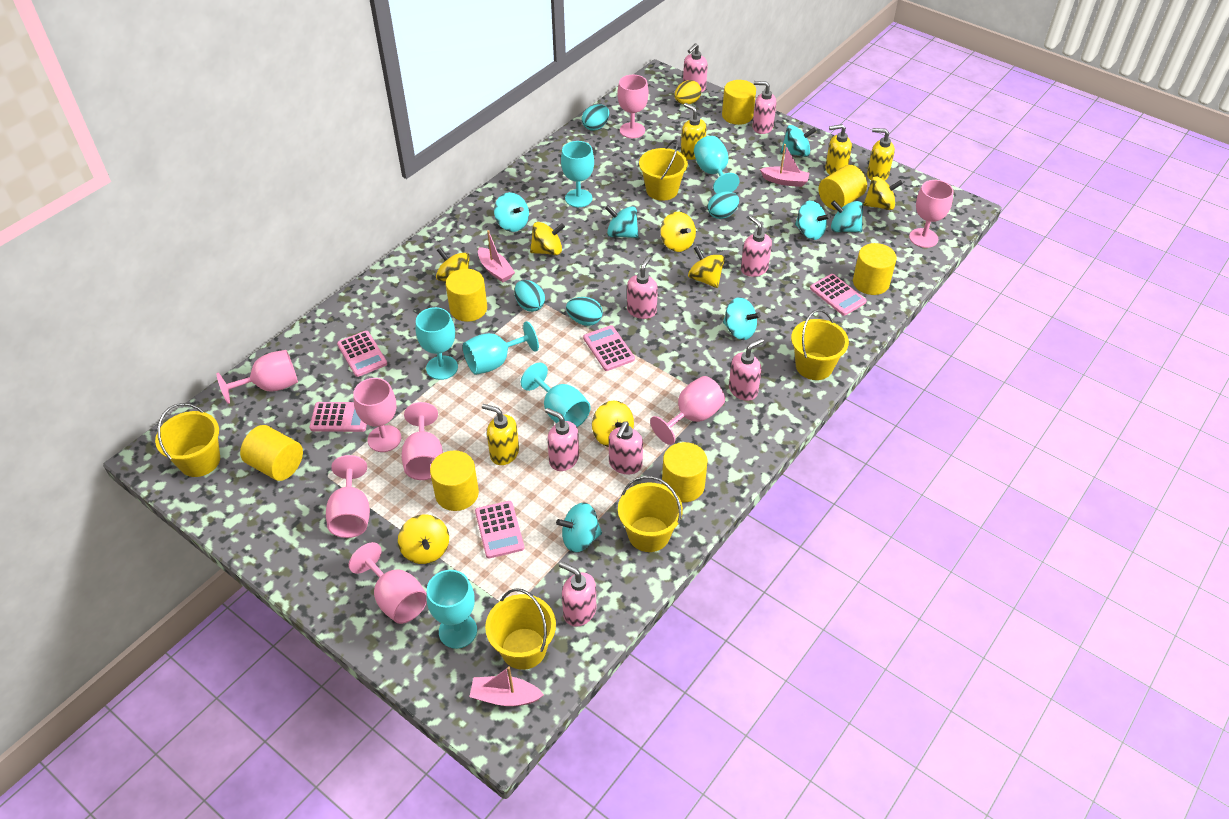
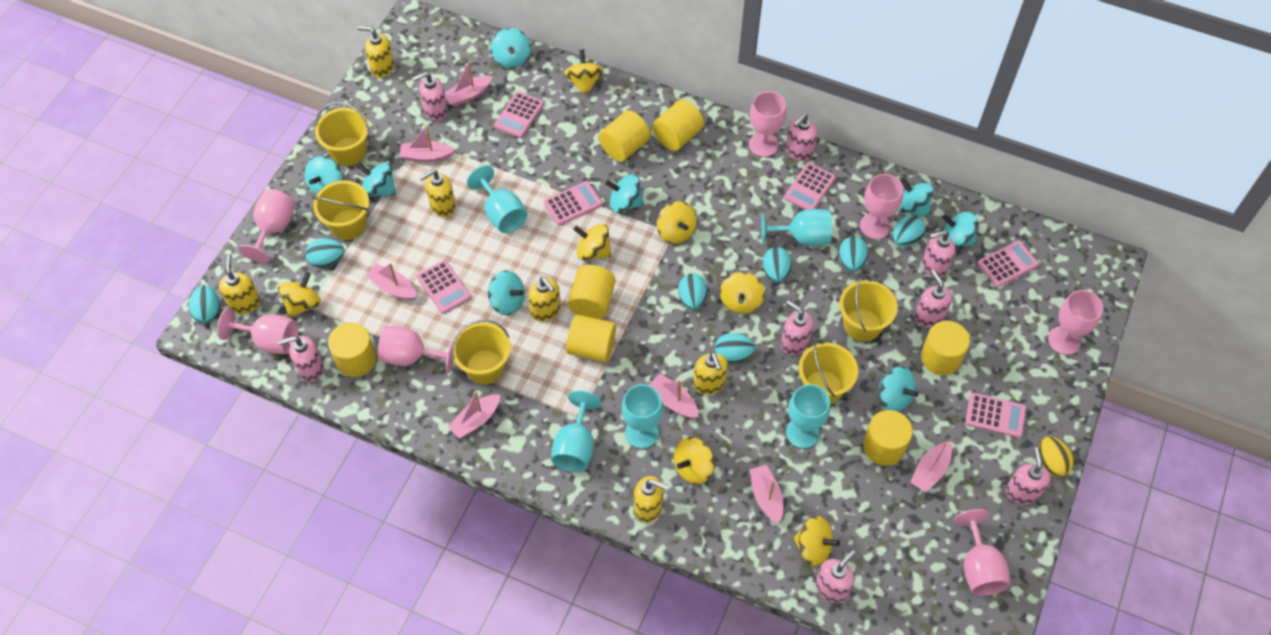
pink boat: [469,666,544,706] [478,230,515,282] [760,144,810,187] = 3 -> [366,263,417,300] [400,126,455,162] [445,61,492,107] [448,391,500,439] [648,374,698,419] [749,465,783,524] [910,442,952,492] = 7
pink calculator: [310,402,367,432] [337,331,387,377] [475,501,524,558] [583,325,635,371] [810,274,867,316] = 5 -> [417,260,471,314] [494,91,544,138] [544,181,602,226] [784,163,835,210] [965,393,1026,438] [977,240,1039,287] = 6
pink goblet: [217,350,298,404] [326,455,370,538] [349,542,427,624] [353,378,401,452] [402,402,443,480] [617,75,649,138] [650,376,725,445] [909,180,954,248] = 8 -> [217,308,298,354] [239,189,295,263] [377,326,454,373] [749,91,786,157] [860,174,903,239] [954,509,1010,596] [1048,290,1103,355] = 7
turquoise egg: [514,280,545,312] [566,297,603,326] [582,104,609,131] [708,191,739,219] = 4 -> [189,285,220,323] [305,239,344,268] [678,273,708,310] [715,333,755,363] [763,247,792,283] [839,236,868,272] [893,215,925,247] = 7
turquoise goblet: [416,307,458,380] [426,570,477,649] [463,321,539,375] [520,362,591,427] [561,141,594,207] [694,136,740,194] = 6 -> [467,165,527,233] [551,390,601,472] [622,384,663,448] [761,209,832,246] [786,384,830,448] = 5
turquoise spinning top: [494,192,529,232] [556,503,602,552] [605,205,639,238] [723,297,761,340] [781,125,816,157] [795,201,830,240] [831,201,863,232] = 7 -> [304,156,343,195] [357,162,396,197] [488,270,525,315] [491,28,531,68] [605,174,644,213] [879,366,918,411] [898,178,934,217] [942,212,978,248] = 8
yellow soap dispenser: [482,404,519,465] [681,103,706,160] [825,124,852,175] [867,128,895,181] = 4 -> [219,256,260,314] [358,26,394,78] [419,170,456,217] [528,277,561,322] [634,476,668,523] [693,352,728,395] = 6

